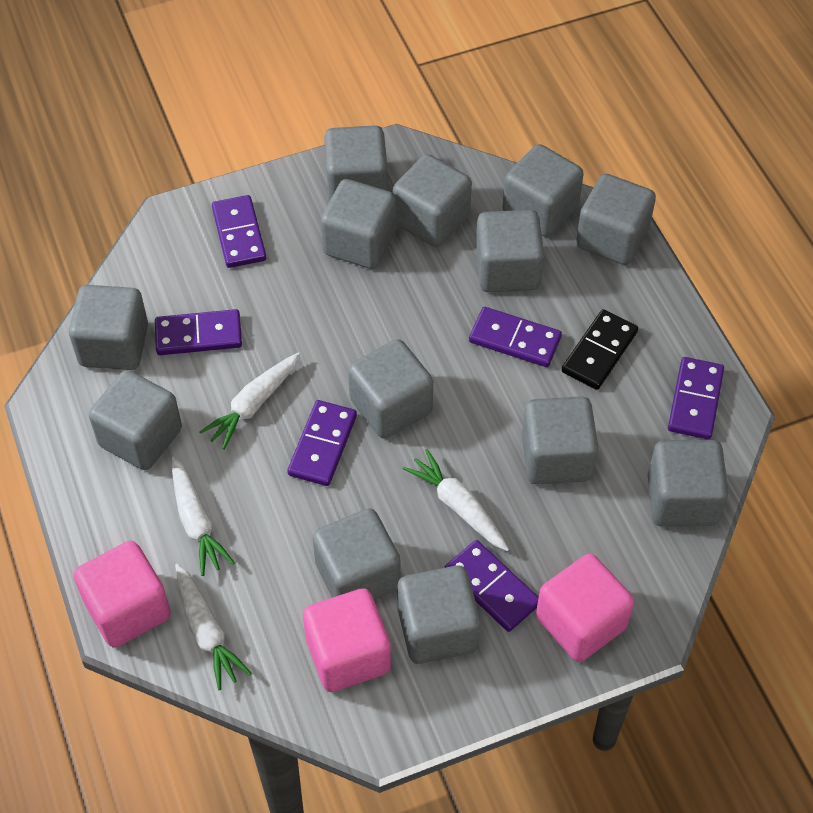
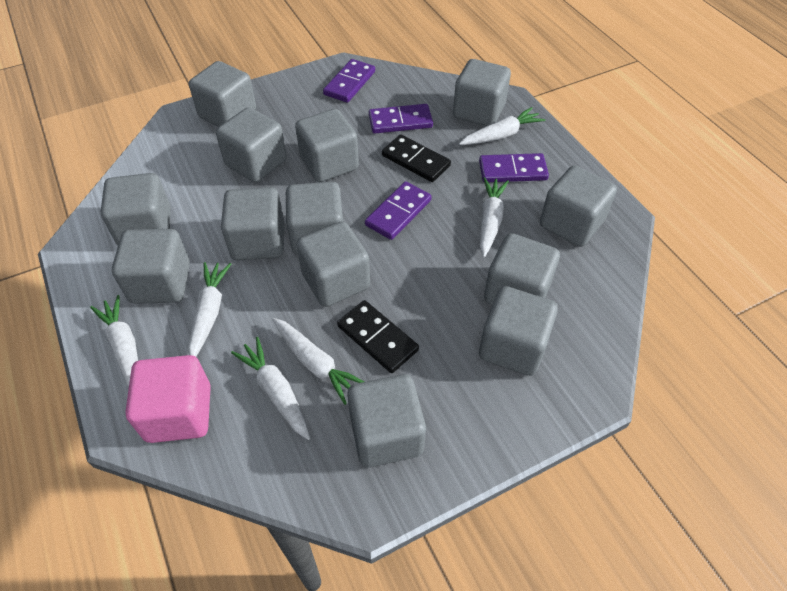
black domino: [562,309,638,390] = 1 -> [337,300,419,373] [382,134,451,182] = 2
pink cube: [74,541,171,647] [303,588,391,692] [536,554,634,662] = 3 -> [125,355,211,443] = 1
purple domino: [155,309,242,355] [212,195,266,268] [287,400,357,486] [444,540,539,632] [469,307,562,367] [668,357,724,440] = 6 -> [323,59,375,103] [365,181,432,240] [369,104,433,134] [479,153,549,182] = 4
white carrot: [172,456,235,576] [175,563,252,690] [200,352,300,450] [403,449,509,551] = 4 -> [90,295,138,386] [188,262,231,357] [231,337,310,440] [273,318,364,405] [459,107,545,145] [480,177,509,257] = 6

